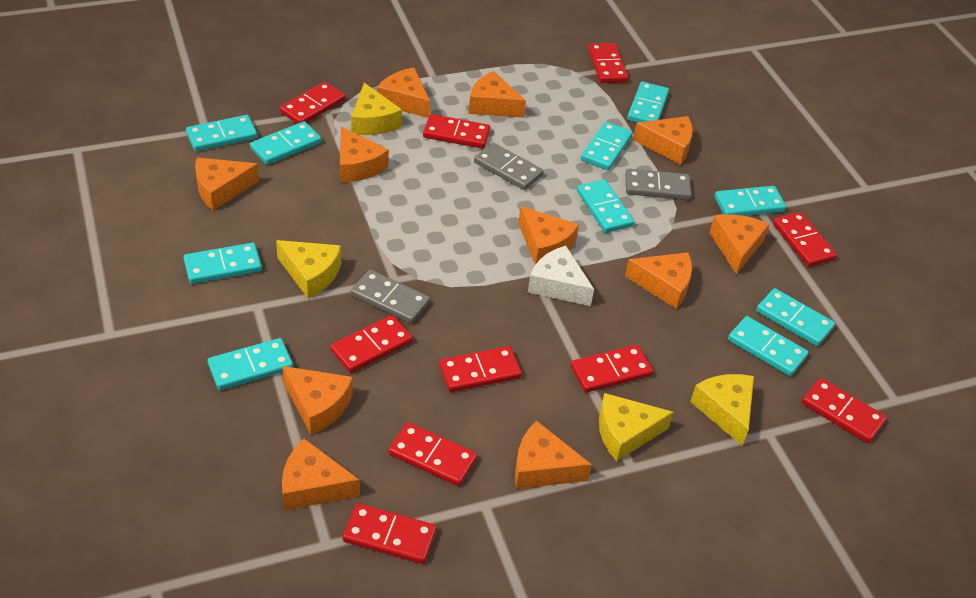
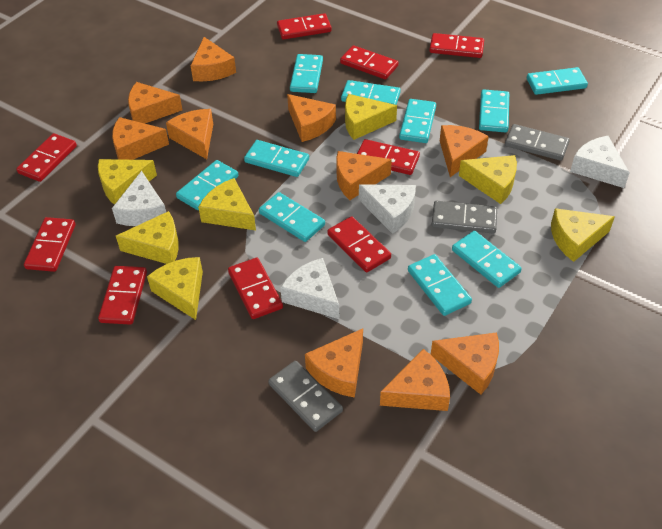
orange cheese: [195,157,259,210] [282,366,353,435] [282,438,360,510] [340,127,389,182] [377,68,430,118] [469,71,526,118] [515,421,592,489] [518,206,579,265] [625,252,692,309] [633,116,693,165] [709,214,770,275] = 11 -> [112,117,169,160] [128,82,182,124] [166,109,213,159] [191,37,236,81] [287,94,336,142] [305,329,363,398] [336,151,392,200] [380,349,450,411] [431,332,499,395] [440,125,489,177] = 10
red domino: [280,82,345,124] [330,315,413,373] [343,503,437,564] [388,422,477,486] [423,114,490,148] [439,346,522,392] [571,345,653,393] [588,43,629,83] [773,212,837,267] [802,378,887,443] = 10 -> [16,133,77,182] [24,217,76,272] [98,266,147,325] [228,258,283,319] [277,13,332,39] [327,216,391,272] [340,45,398,79] [357,139,420,175] [429,33,484,58] = 9
white cheese: [528,246,594,306] = 1 -> [112,171,166,226] [280,258,339,319] [359,184,416,234] [570,136,630,188] = 4
yellow cheese: [276,240,341,298] [351,83,402,135] [599,393,674,461] [690,374,754,446] = 4 -> [98,159,157,205] [116,211,179,264] [147,257,203,320] [198,178,256,230] [345,94,397,140] [459,155,517,204] [551,208,615,262] = 7

